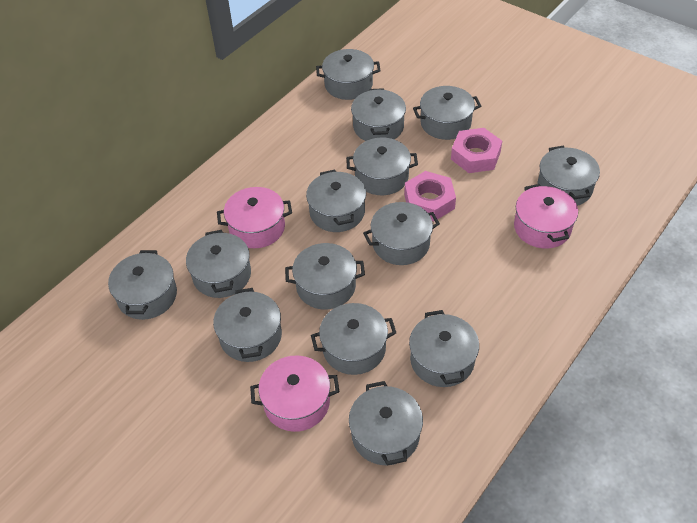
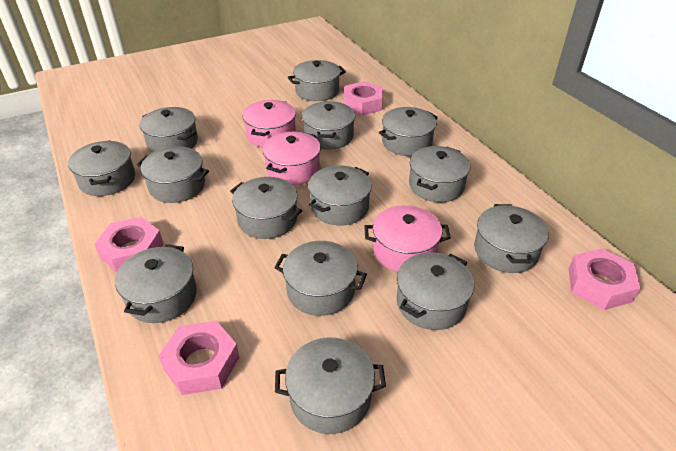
pink nut: [404,171,456,221] [451,128,502,173] = 2 -> [94,217,164,273] [158,321,239,395] [343,81,383,116] [569,248,640,310] = 4

